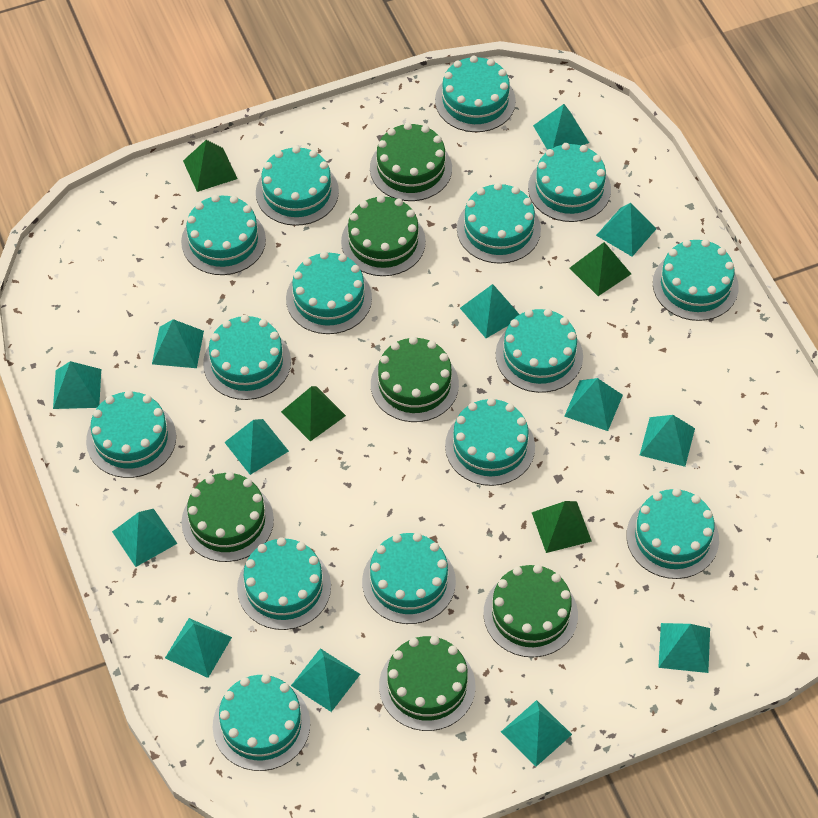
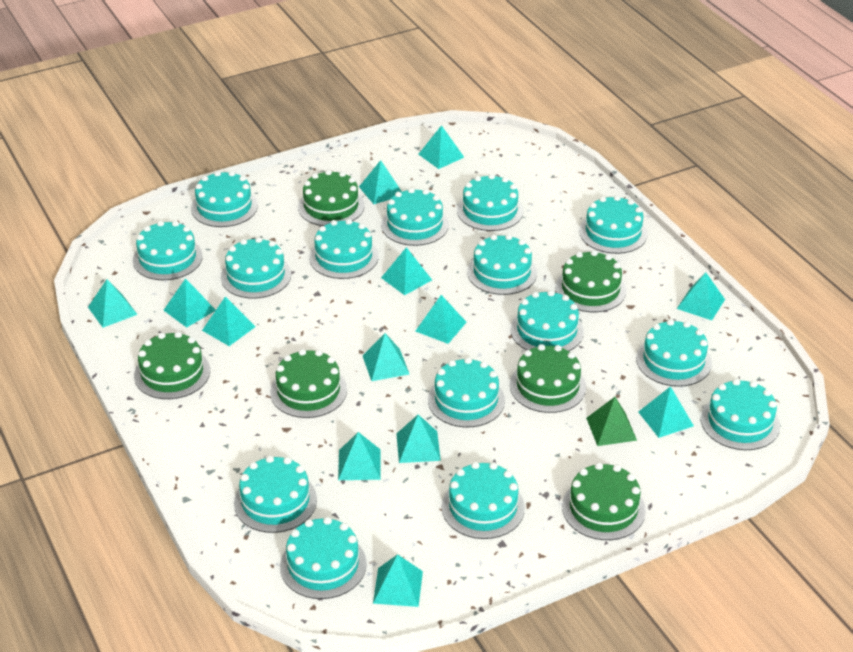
green pyramid: [183,140,237,192] [281,386,346,441] [532,501,592,553] [570,242,631,296] = 4 -> [586,397,637,446] = 1

